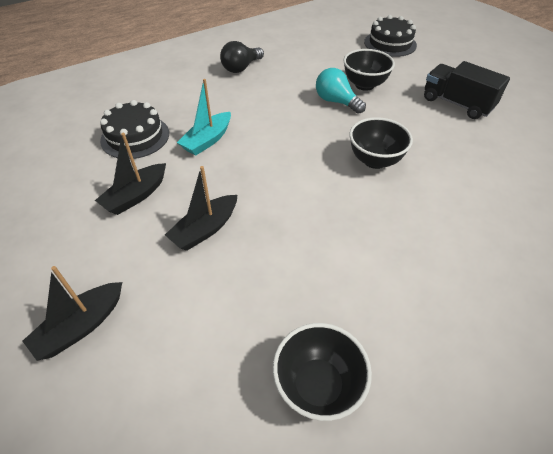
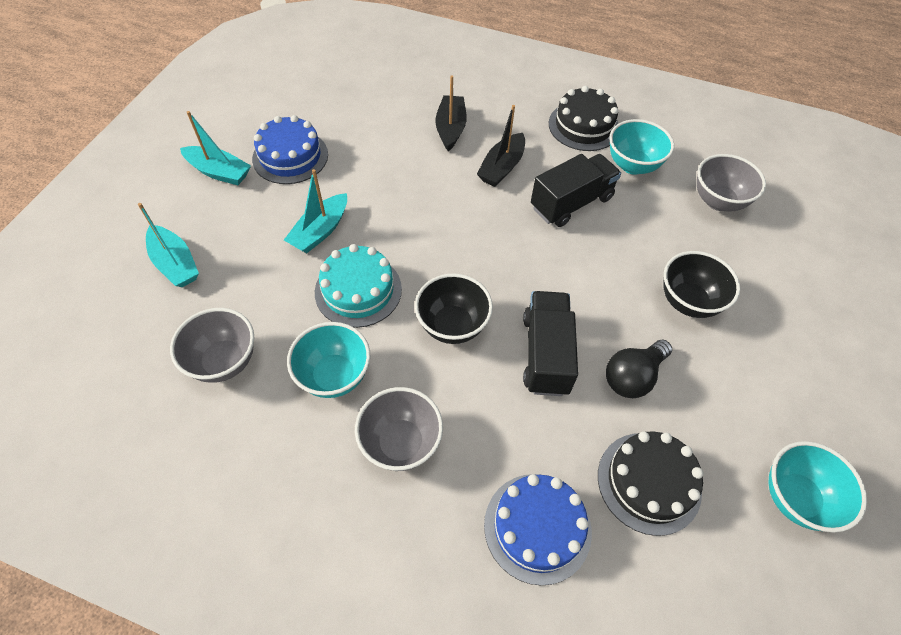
black boat: [23,266,122,361] [95,133,166,215] [165,166,237,251] = 3 -> [435,76,467,151] [477,105,525,187] = 2
black bowl: [273,323,372,421] [343,49,395,91] [349,117,413,169] = 3 -> [415,273,493,344] [663,251,740,318] = 2
black truck: [424,61,510,119] = 1 -> [523,291,578,396] [531,154,621,227] = 2
blue cake: none = 0 -> [252,115,328,184] [484,474,592,586] = 2
grey bowl: none = 0 -> [170,308,254,383] [355,387,443,471] [697,154,766,212] = 3
turquoise boat: [177,79,231,156] = 1 -> [138,203,199,287] [180,111,251,185] [284,169,347,253] = 3
turquoise bowl: none = 0 -> [287,322,370,398] [609,119,674,175] [769,441,867,533] = 3
turquoise cake: none = 0 -> [315,244,402,328] = 1
turquoise light bulb: [316,68,366,114] = 1 -> none = 0

